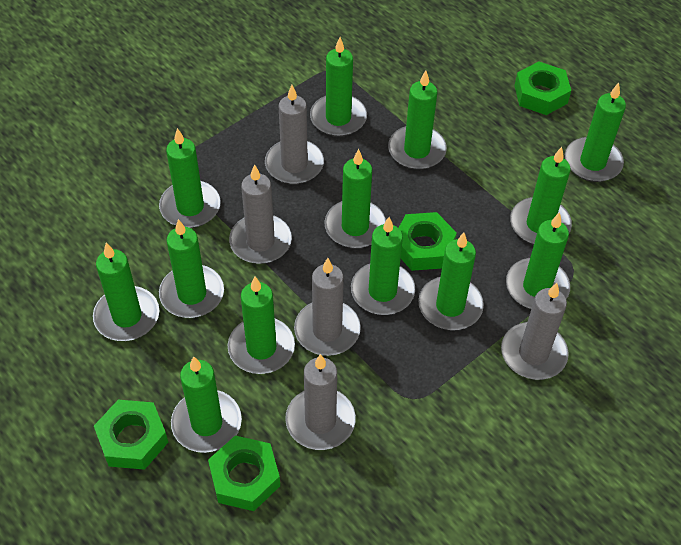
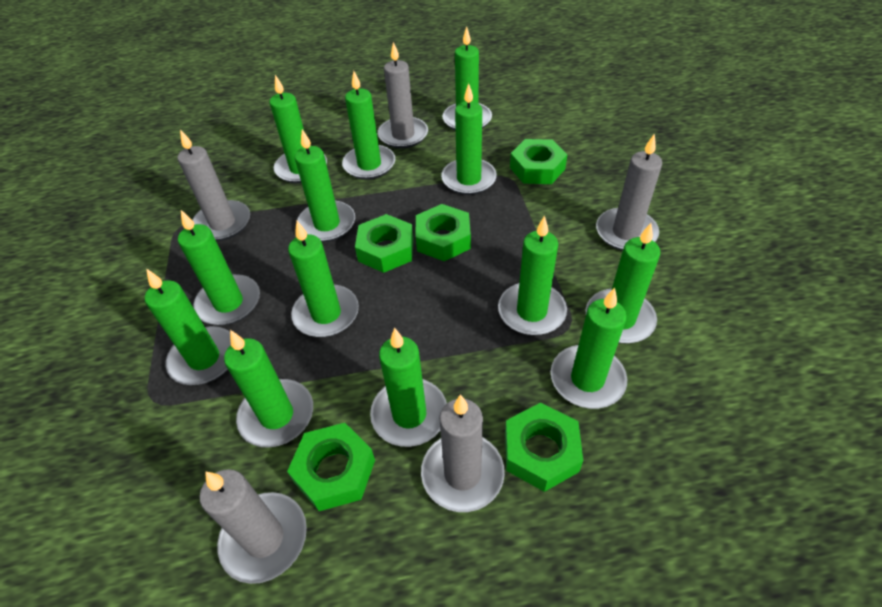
green nut: [94,400,168,470] [208,436,280,511] [399,212,457,271] [514,61,571,115] = 4 -> [287,423,375,511] [355,214,414,273] [416,204,471,261] [505,403,583,492] [510,139,567,184] = 5

